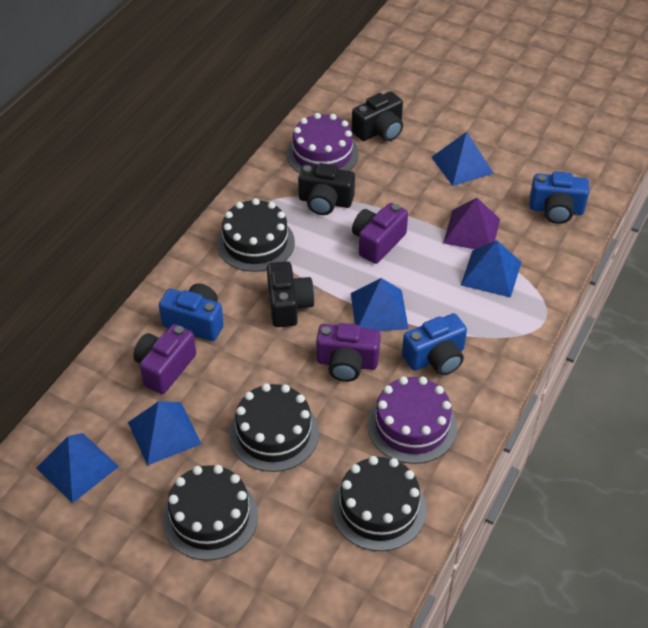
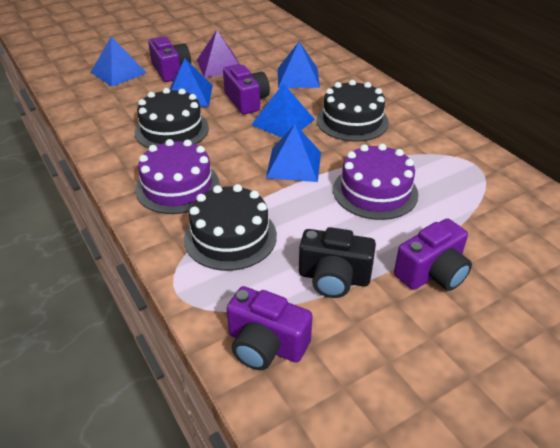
black cake: [163,465,258,561] [217,198,295,272] [229,383,319,472] [332,456,426,551] = 4 -> [134,88,209,148] [184,184,277,271] [316,80,389,142] = 3
black camera: [267,261,315,327] [298,163,355,215] [352,91,403,141] = 3 -> [299,227,376,298] = 1
blue camera: [159,283,224,341] [402,313,467,375] [530,171,589,224] = 3 -> none = 0
purple camera: [133,324,196,394] [316,323,381,382] [352,203,408,264] = 3 -> [148,37,191,82] [223,64,270,114] [226,286,313,370] [394,218,472,291] = 4

